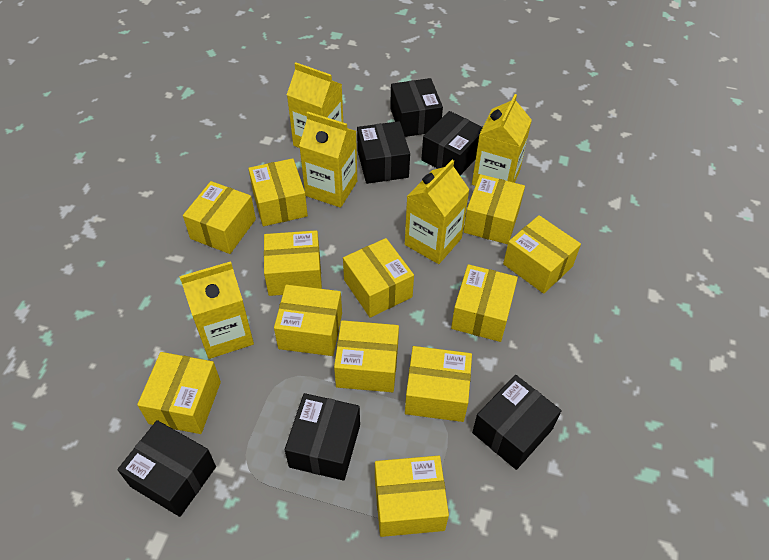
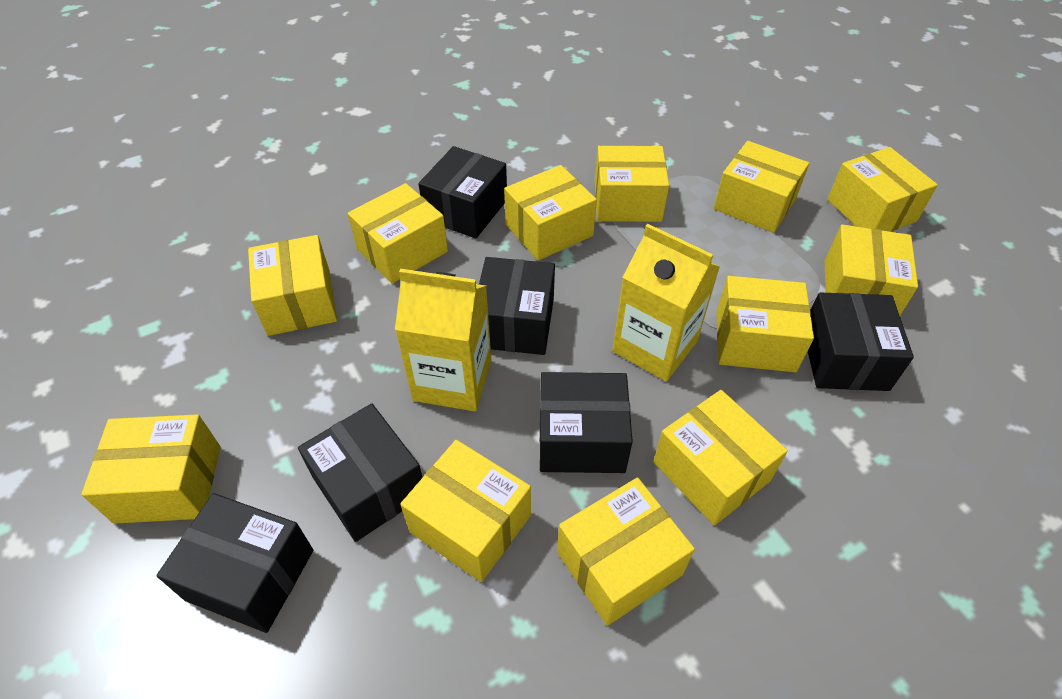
yellow carton: [179,261,254,359] [287,63,343,148] [299,112,357,208] [405,160,470,264] [472,94,532,186] = 5 -> [395,269,491,411] [612,224,720,381] = 2

